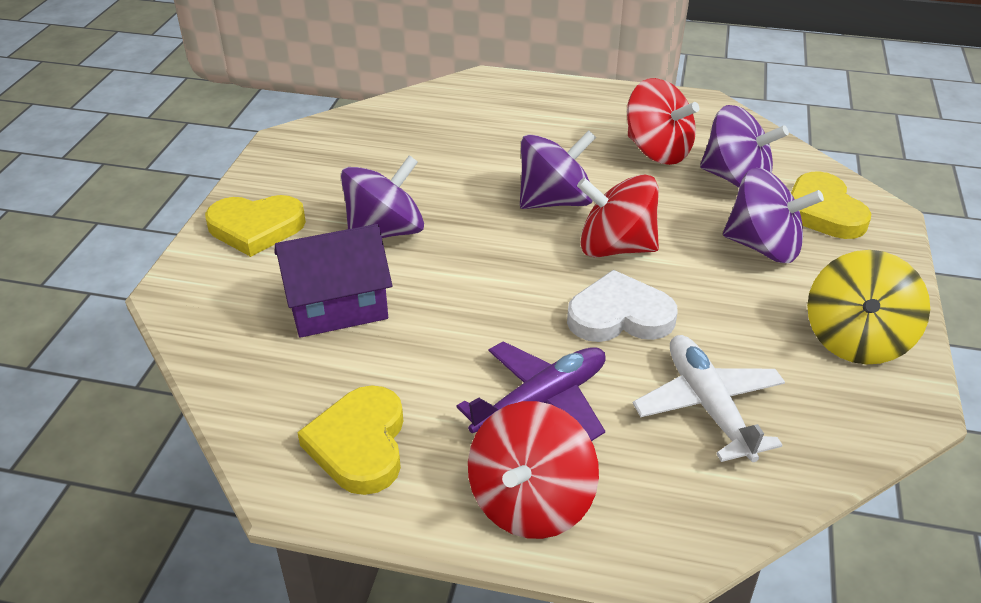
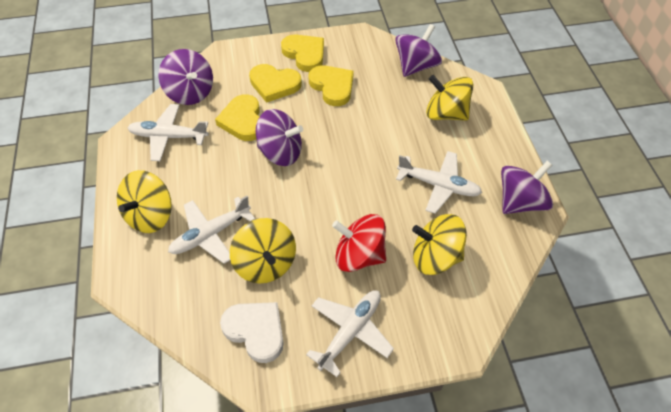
purple house: [275,224,392,338] = 1 -> none = 0
purple plane: [457,341,606,441] = 1 -> none = 0
red spinning top: [468,401,599,539] [577,175,659,258] [627,78,699,165] = 3 -> [332,214,386,272] = 1
white plane: [633,335,785,462] = 1 -> [128,104,209,161] [168,196,255,264] [306,290,394,377] [396,151,482,214] = 4
yellow heart: [205,195,306,257] [297,385,403,495] [791,171,871,239] = 3 -> [215,94,260,141] [249,64,302,103] [281,35,324,72] [308,65,354,106] = 4
yellow spinning top: [807,250,930,364] = 1 -> [117,170,172,233] [230,218,296,284] [412,214,467,275] [426,75,474,121] = 4

